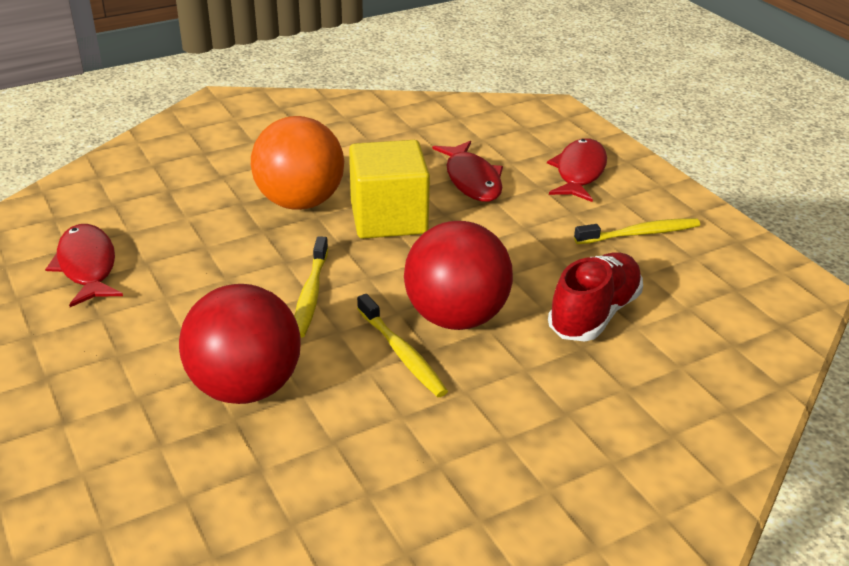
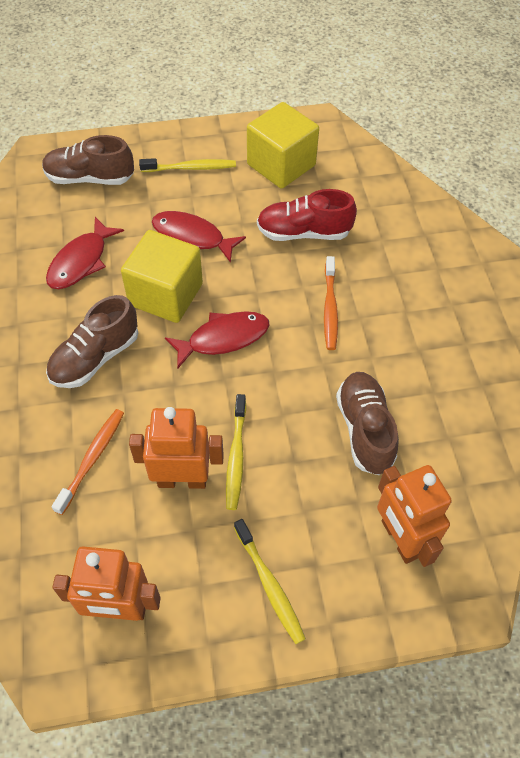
brown shoe: none = 0 -> [42,135,134,185] [46,295,138,388] [336,372,399,475] = 3
orange ball: [251,116,344,210] = 1 -> none = 0
orange robot: none = 0 -> [52,547,161,621] [129,407,224,489] [377,465,452,567] = 3
orange toothbrush: none = 0 -> [52,409,124,515] [324,256,338,350] = 2
red ball: [179,284,301,404] [404,221,513,330] = 2 -> none = 0
yellow cube: [349,140,430,239] = 1 -> [121,230,203,323] [247,102,319,189] = 2

